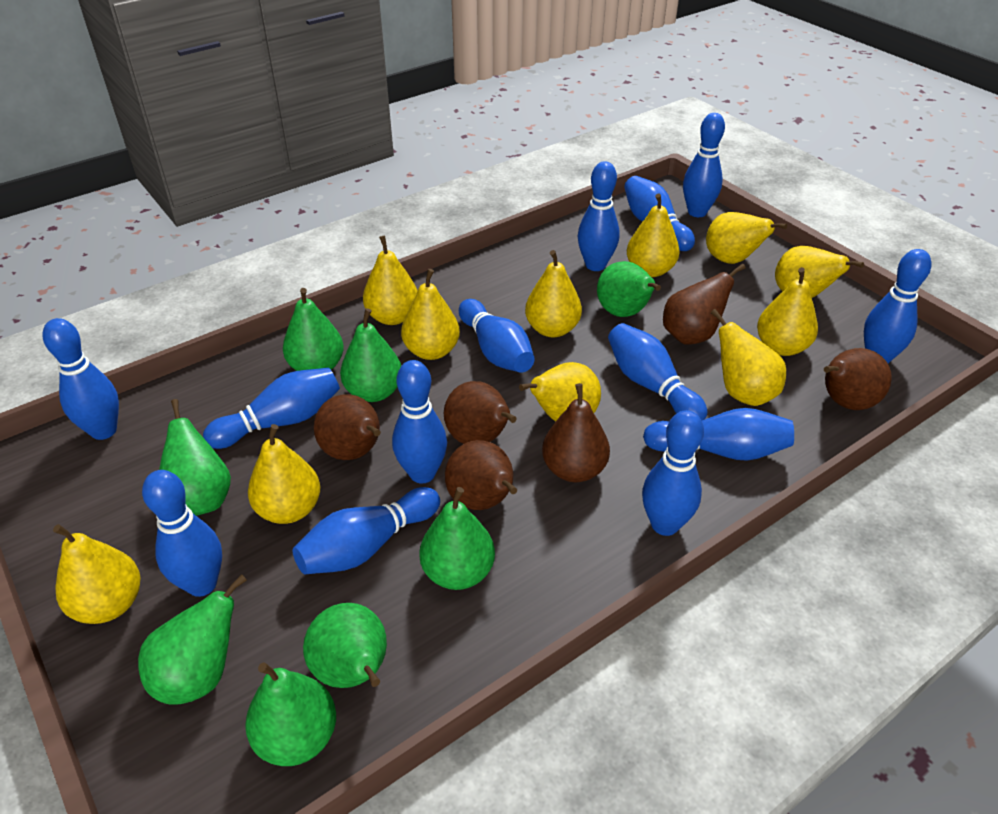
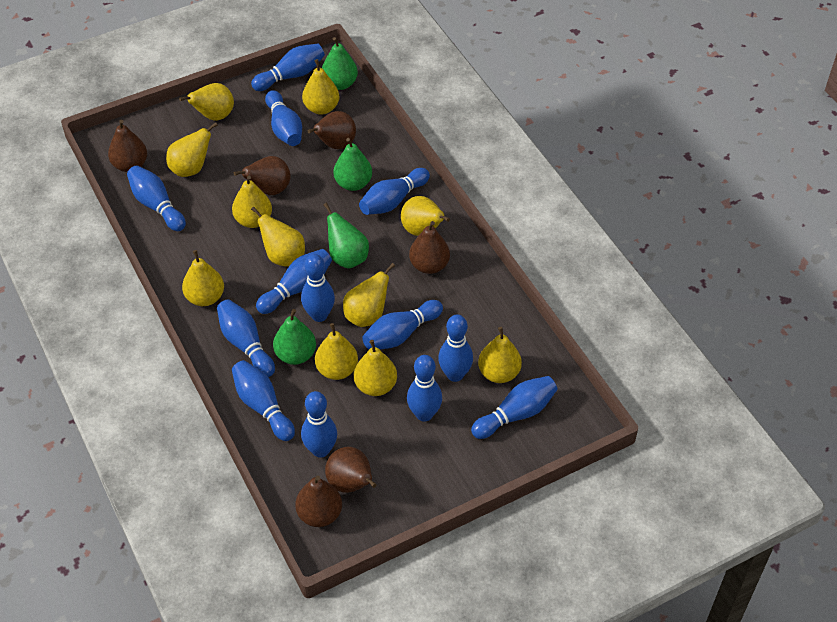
green pear: [138,574,247,705] [159,399,231,516] [245,662,336,766] [283,288,344,371] [303,603,387,688] [340,308,401,402] [419,487,495,590] [597,261,661,317] = 8 -> [273,309,316,365] [322,37,358,90] [323,203,369,269] [333,138,372,191] = 4

